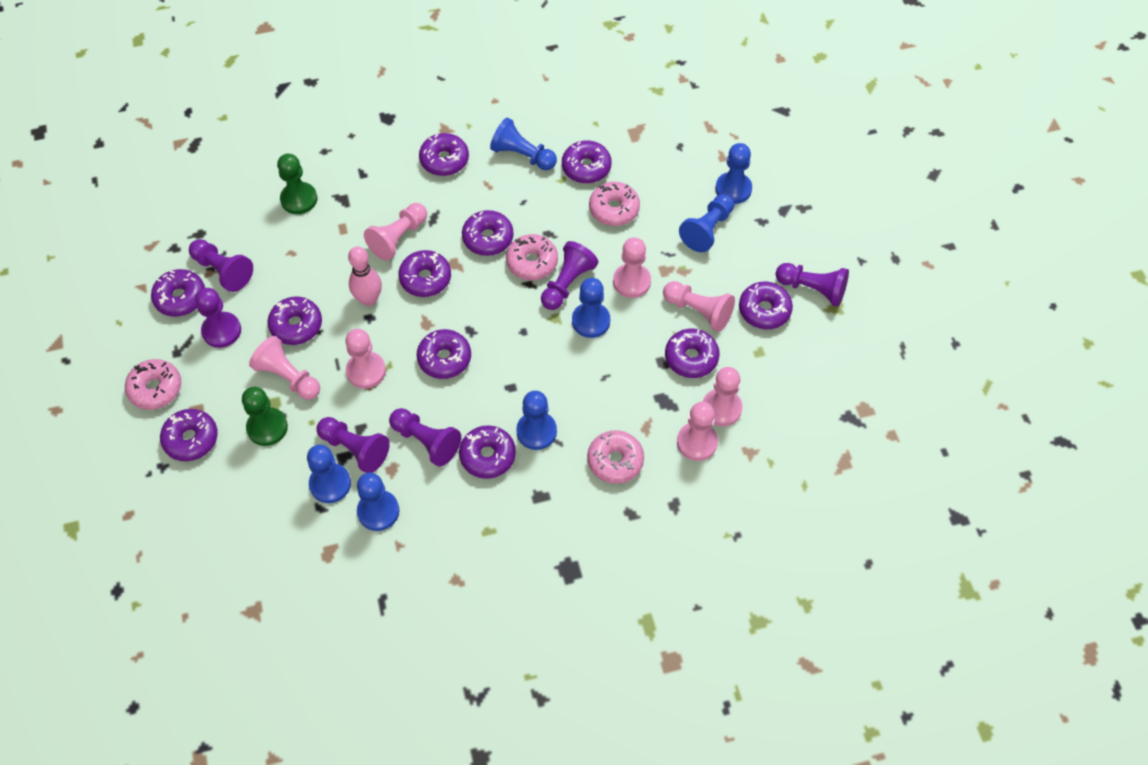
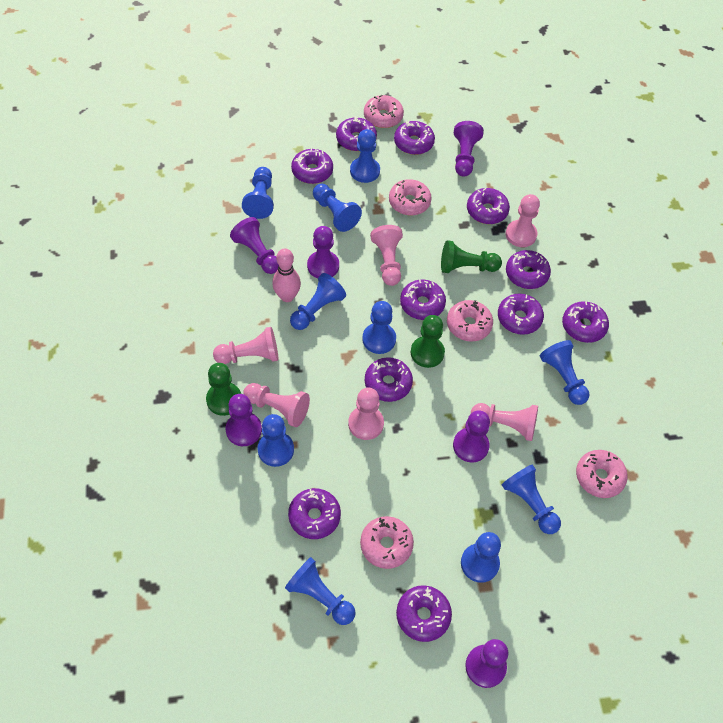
blue pawn: [307,444,351,503] [357,473,399,531] [490,118,557,170] [516,391,557,450] [572,278,610,338] [679,194,735,252] [715,143,752,204] = 7 -> [242,167,274,219] [258,414,294,467] [285,557,356,625] [290,273,346,330] [313,184,362,232] [350,129,380,183] [362,301,396,354] [461,532,501,583] [502,464,561,534] [540,340,590,405] = 10
green pawn: [242,387,288,446] [277,154,317,214] = 2 -> [206,363,241,416] [411,315,445,368] [441,240,502,273] = 3
pink donut: [125,359,181,410] [506,234,558,280] [587,430,644,484] [589,182,640,226] = 4 -> [360,516,414,569] [364,95,404,128] [389,179,432,215] [447,300,493,342] [576,450,628,498] = 5
pink pawn: [249,336,320,400] [345,329,386,388] [364,203,427,261] [613,238,651,298] [663,281,735,332] [677,402,718,461] [703,367,742,426] = 7 -> [213,327,278,364] [243,383,310,427] [348,388,384,440] [370,225,403,286] [471,403,538,441] [506,194,540,247] = 6

